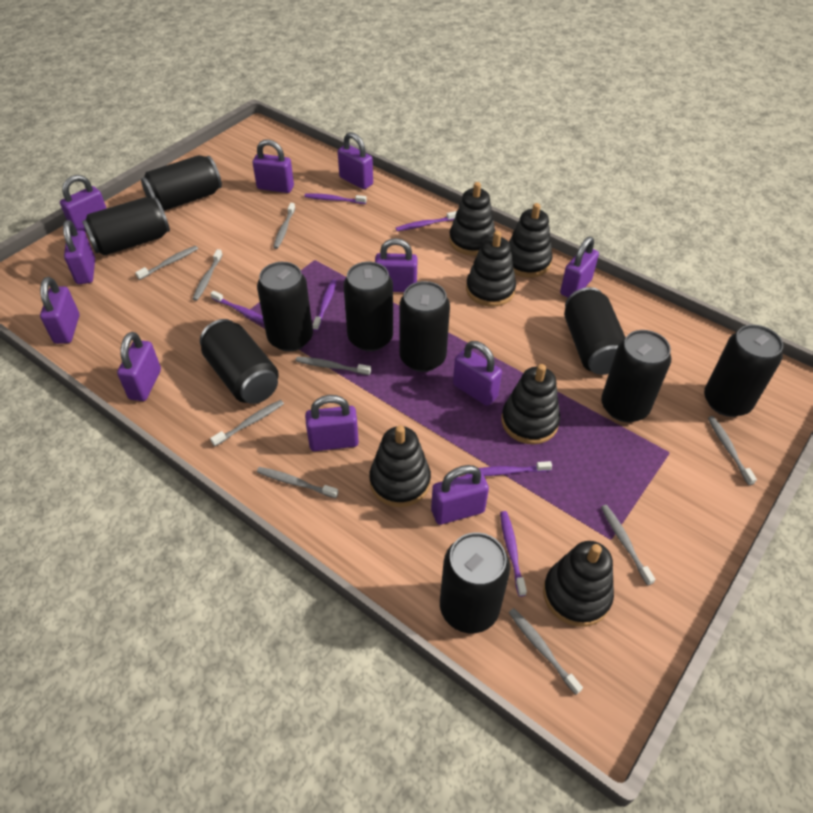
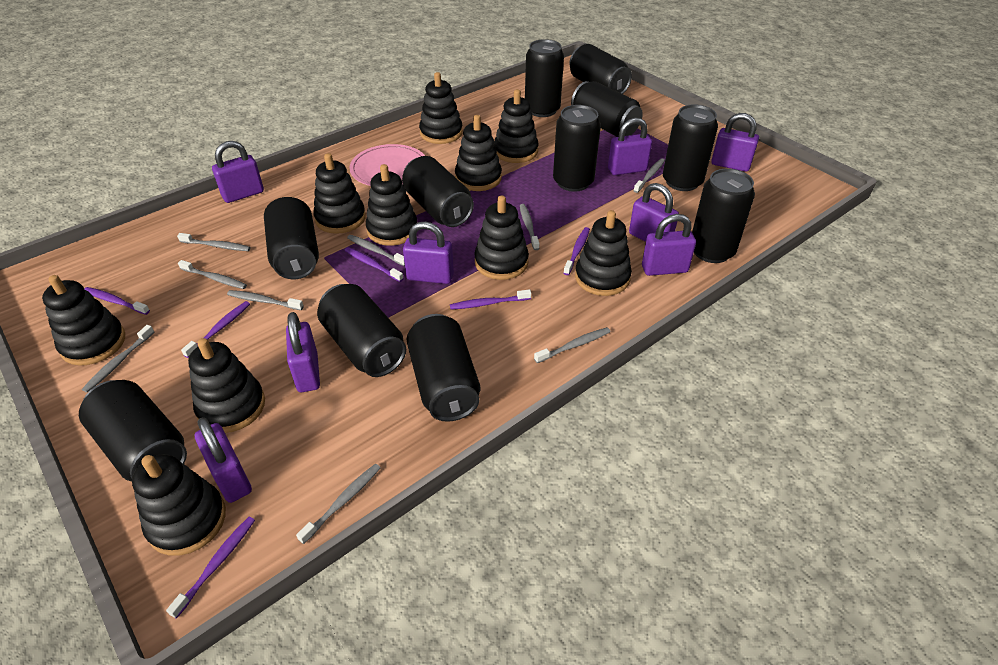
black can: [82,197,170,256] [141,155,222,211] [200,319,279,404] [257,262,313,351] [343,262,393,351] [400,281,450,372] [440,532,510,633] [564,287,626,375] [601,330,672,422] [704,325,783,417] = 10 -> [79,380,187,482] [264,197,319,279] [317,284,406,377] [402,156,474,227] [406,314,480,422] [525,39,564,117] [553,105,601,192] [569,44,632,94] [571,81,643,137] [663,104,718,191] [692,168,755,263] = 11
black stacking toy: [369,425,431,507] [449,182,495,256] [466,231,516,307] [501,364,560,444] [509,203,553,277] [543,541,614,626] = 6 -> [42,275,125,366] [132,454,226,556] [188,338,265,433] [313,153,366,234] [366,164,417,246] [419,72,463,144] [455,115,502,191] [474,196,529,280] [494,89,539,163] [575,210,632,296] = 10
pink plate: none = 0 -> [350,144,425,186] = 1
purple padlock: [40,277,80,344] [60,175,107,232] [63,220,95,284] [117,332,161,401] [253,139,294,193] [305,395,359,451] [338,132,373,189] [375,238,418,292] [431,465,489,525] [453,341,502,406] [560,237,599,298] = 11 -> [195,417,252,503] [212,141,264,203] [286,312,320,392] [403,222,454,284] [608,118,652,175] [629,183,679,242] [642,214,696,276] [711,113,759,172] = 8

